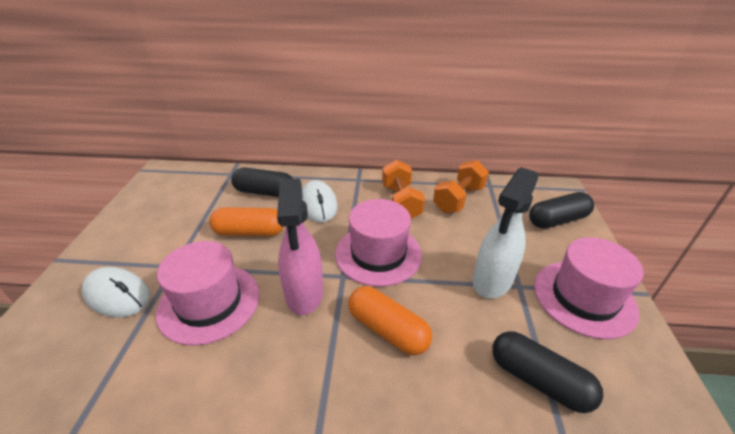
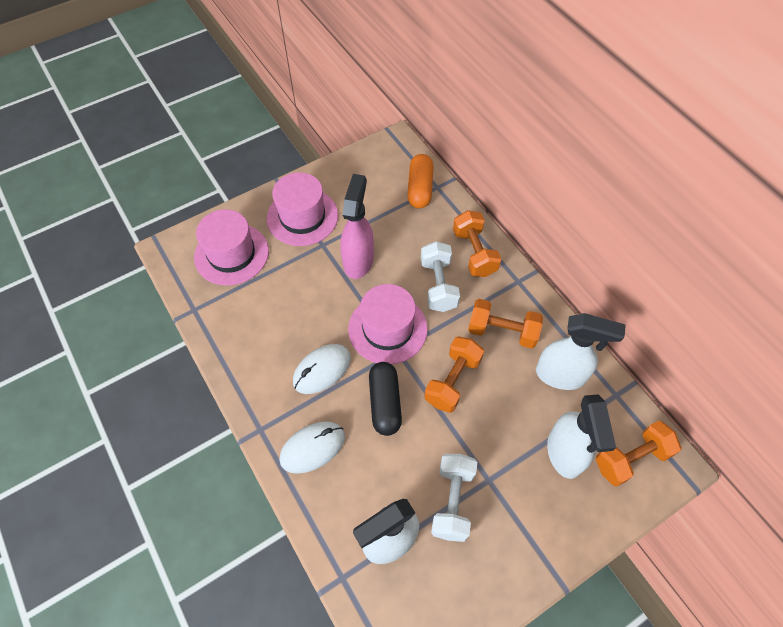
black capsule: [231,168,293,197] [492,331,603,413] [529,192,594,229] = 3 -> [369,362,402,436] = 1
orange capsule: [209,207,284,236] [348,286,432,355] = 2 -> [407,154,433,209] = 1
orange dumbbell: [382,160,425,219] [433,160,489,213] = 2 -> [424,337,484,413] [453,210,501,277] [468,299,543,349] [596,421,681,487] = 4
white dumbbell: none = 0 -> [421,241,460,312] [431,454,477,542] = 2
white spray bottle: [473,167,538,299] = 1 -> [353,499,419,564] [536,313,626,390] [547,394,616,479] = 3

